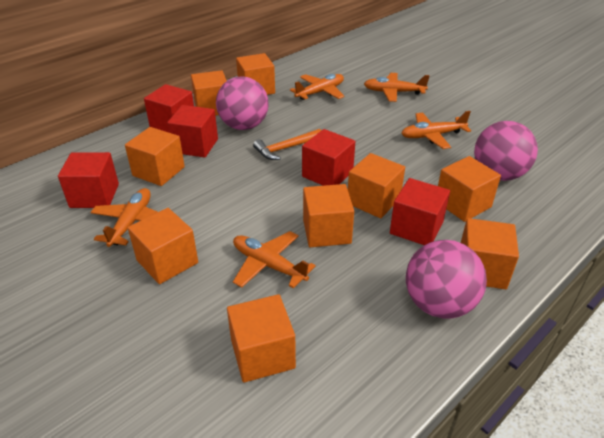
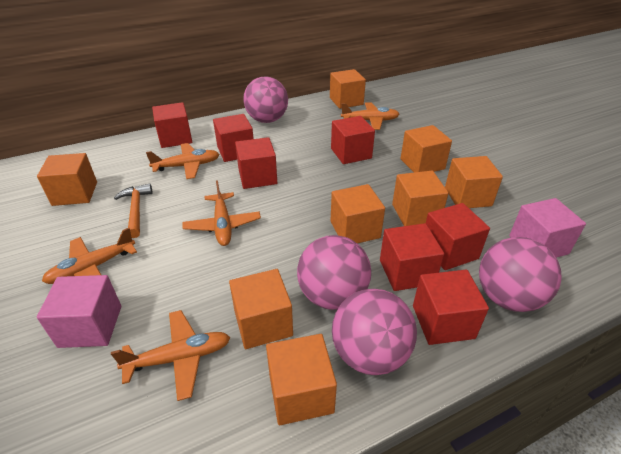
orange cube: [125,127,185,186] [128,208,198,284] [191,70,227,116] [227,294,296,383] [236,53,275,95] [303,184,354,247] [348,153,405,218] [438,156,501,222] [461,218,519,289] = 9 -> [37,153,97,206] [229,269,293,349] [266,334,337,425] [330,69,366,109] [331,184,385,243] [392,171,449,226] [400,125,452,172] [445,156,503,208] = 8
pink ball: [216,76,269,130] [406,240,487,319] [474,121,538,181] = 3 -> [243,76,288,123] [297,235,371,310] [332,289,417,375] [479,237,562,312] = 4
pink cube: none = 0 -> [37,275,121,348] [509,198,586,258] = 2
red cube: [58,152,119,208] [144,84,194,133] [167,105,218,158] [302,129,355,186] [390,178,450,245] = 5 -> [152,102,192,148] [213,114,254,162] [235,137,277,189] [331,116,375,164] [380,223,444,291] [413,270,489,345] [426,203,490,270] = 7

